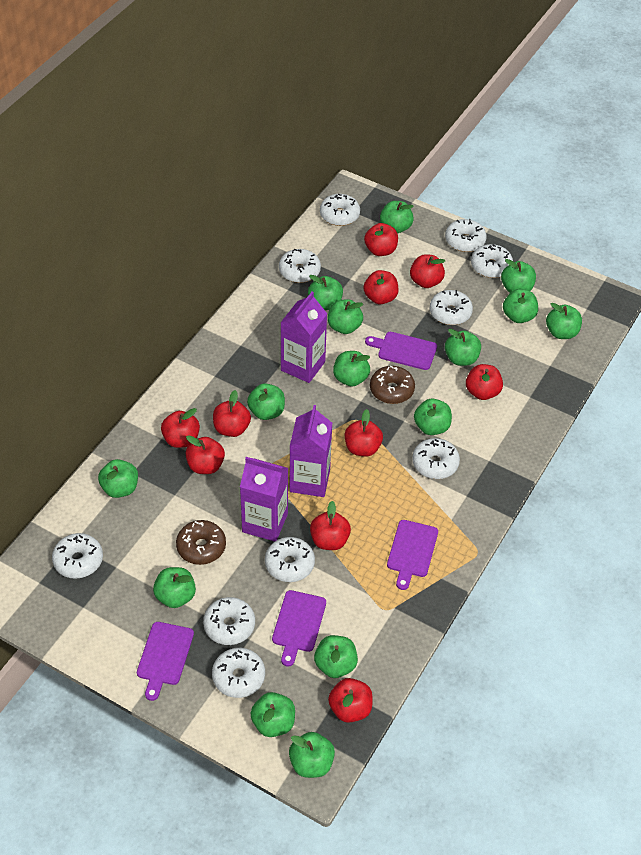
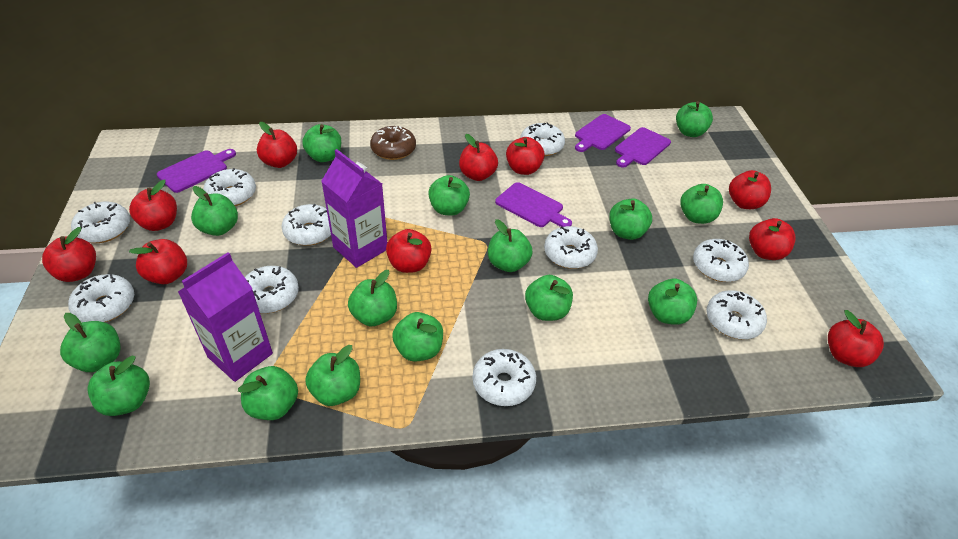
brown donut: [176,520,226,565] [370,365,415,404] = 2 -> [370,126,416,160] = 1
purple carton: [240,457,288,542] [280,291,327,383] [290,405,332,497] = 3 -> [178,252,273,382] [321,149,387,268] = 2

